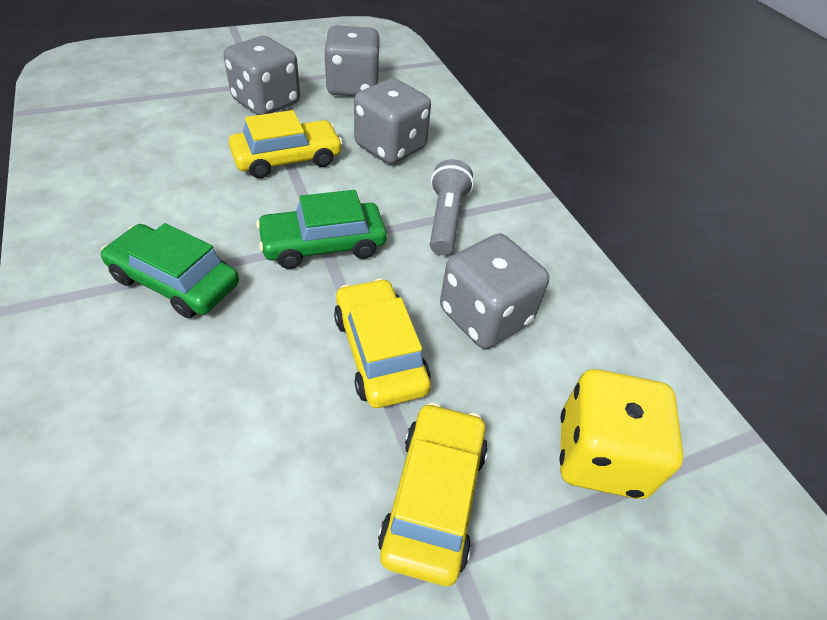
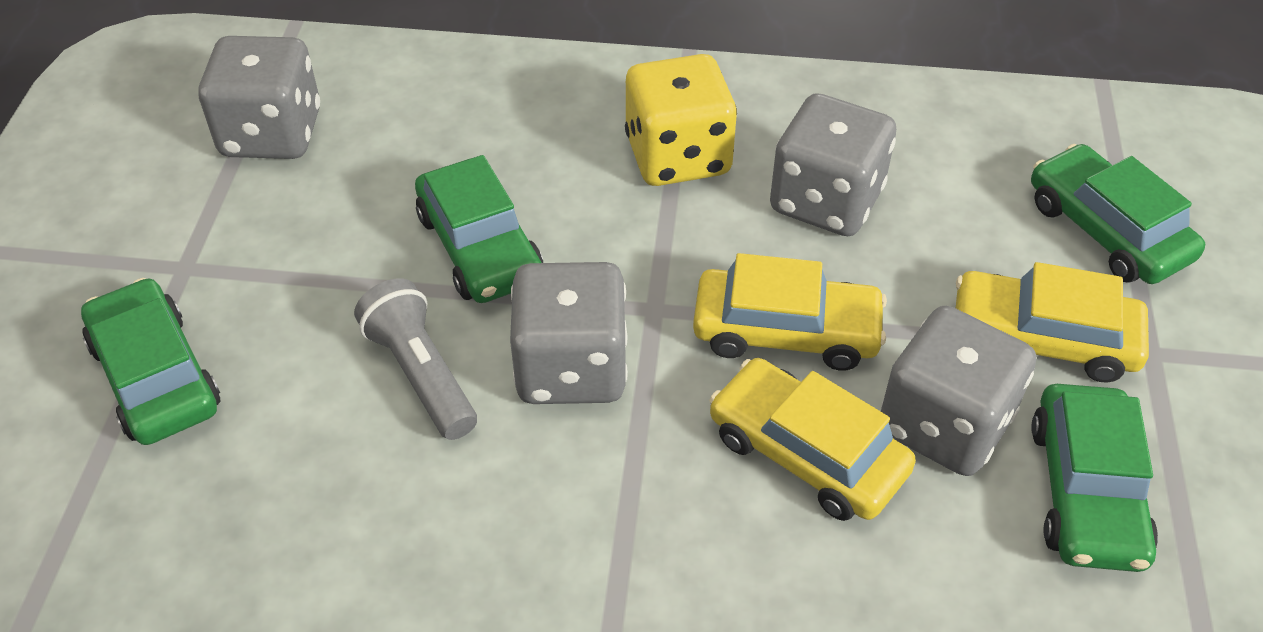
green car: [101,223,239,318] [256,190,387,269] = 2 -> [81,278,220,445] [415,155,543,303] [1031,144,1205,284] [1031,384,1158,572] = 4

